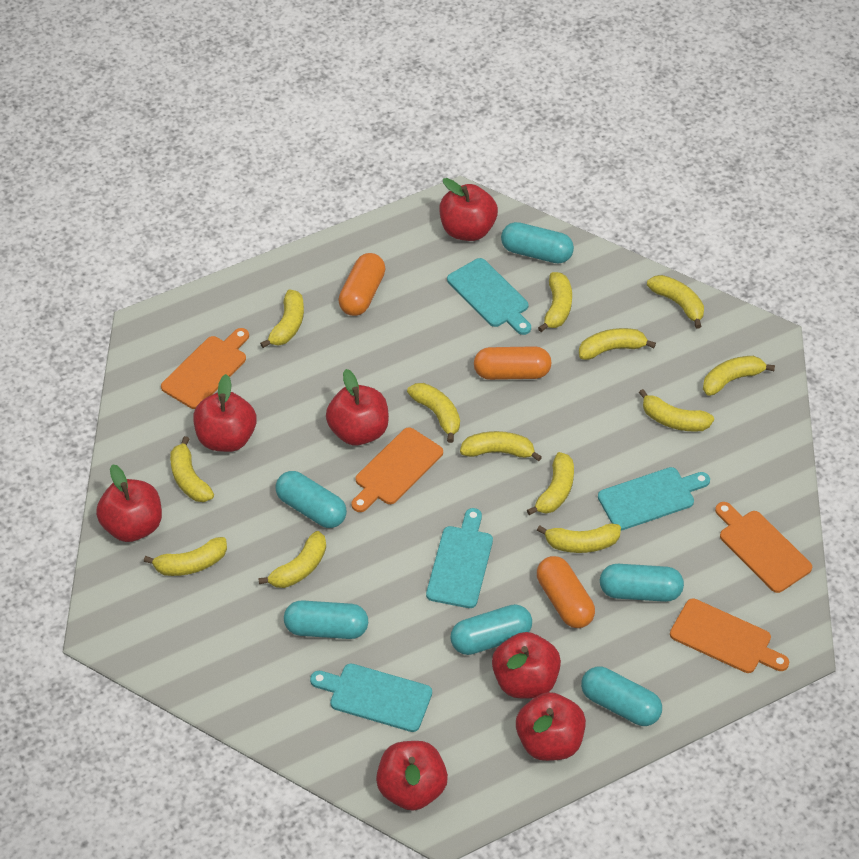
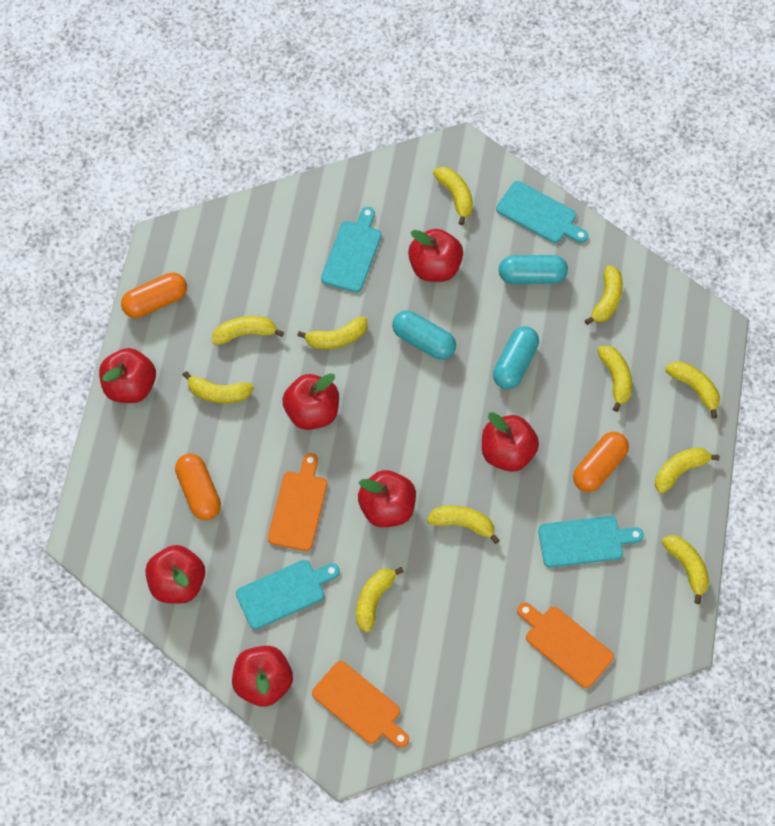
orange cutting board: [161,328,249,409] [351,427,443,512] [670,598,789,673] [715,502,812,593] = 4 -> [268,453,327,551] [312,661,409,748] [517,602,614,688] = 3
turquoise capsule: [275,471,347,528] [284,600,368,639] [450,604,532,655] [501,222,574,263] [581,667,662,726] [600,564,684,602] = 6 -> [392,310,456,360] [493,326,539,389] [499,255,568,284] = 3
yellow banana: [144,537,227,576] [170,436,214,502] [258,531,326,588] [260,289,304,348] [407,383,460,443] [460,431,542,461] [527,452,574,515] [537,524,621,553] [538,272,572,332] [579,328,656,360] [639,389,714,432] [647,275,704,329] [703,356,775,396] = 13 -> [183,371,254,404] [212,316,284,345] [297,317,367,349] [356,567,404,633] [427,506,500,544] [433,167,473,225] [585,265,623,325] [597,345,632,412] [655,447,719,494] [662,535,709,604] [666,361,720,418] = 11

